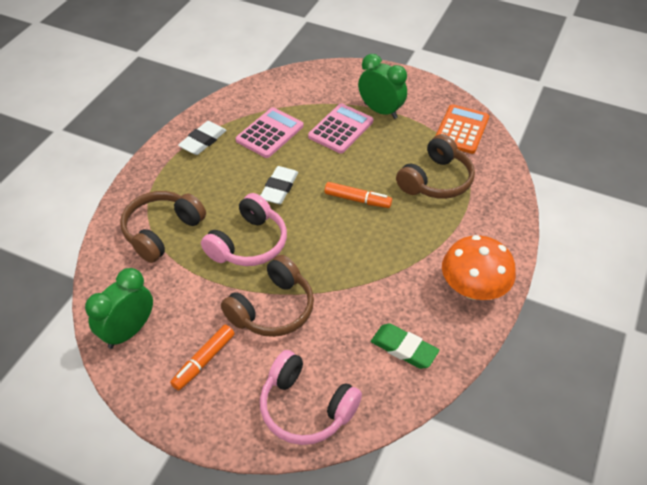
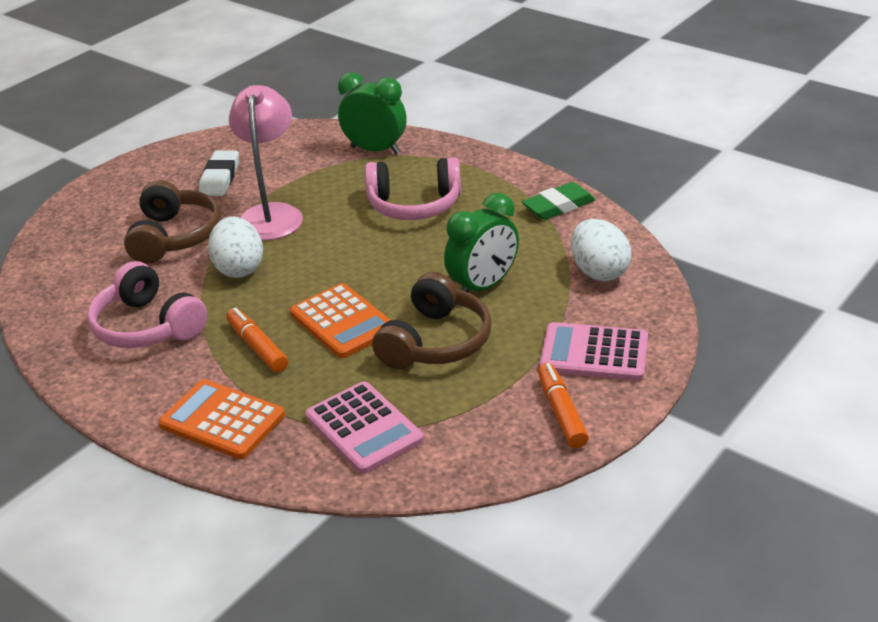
brown headphones: [120,191,206,263] [221,255,314,337] [396,134,475,199] = 3 -> [124,180,221,264] [372,272,491,369] = 2
orange calculator: [436,104,489,154] = 1 -> [158,379,285,459] [290,283,390,358] = 2
orange mushroom: [442,235,516,300] = 1 -> none = 0
pink lamp: none = 0 -> [229,85,303,240] = 1
white egg: none = 0 -> [208,216,263,278] [571,219,631,281] = 2
white eraser: [178,121,227,155] [260,166,298,204] = 2 -> [199,150,239,196] = 1

